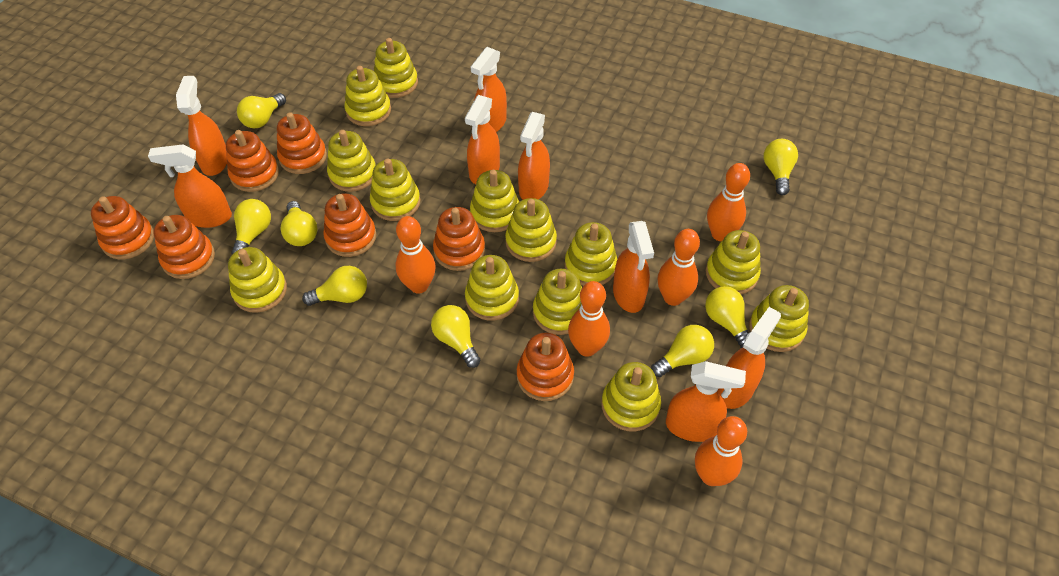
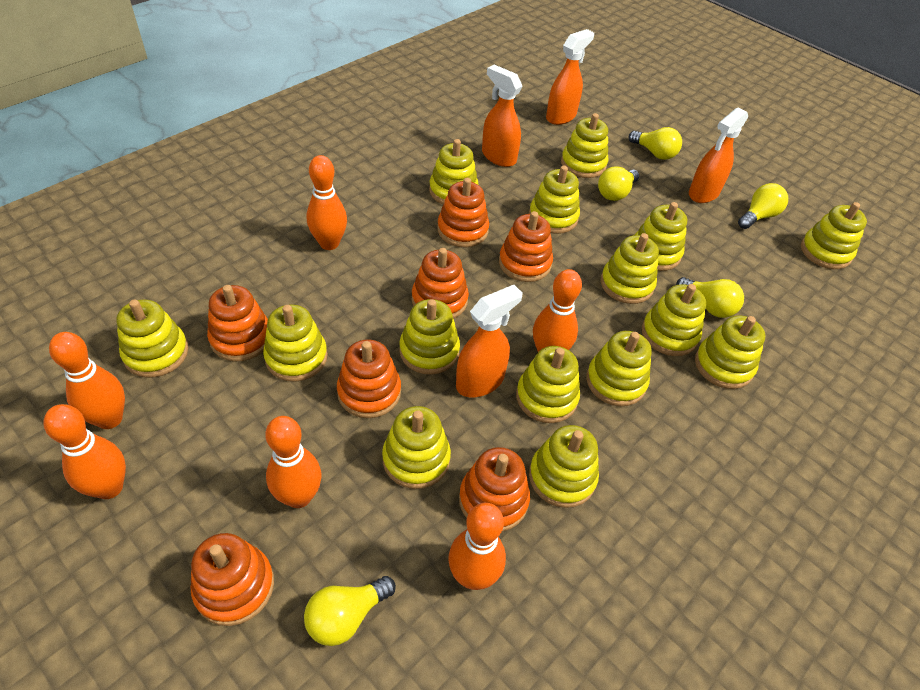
orange bowling pin: [395,216,436,294] [568,281,610,357] [657,229,700,306] [695,416,747,486] [707,163,750,241] = 5 -> [43,404,126,499] [49,332,125,429] [265,416,322,508] [307,155,347,250] [448,503,506,590] [533,269,582,352] = 6
orange spray bottle: [148,144,232,228] [176,76,227,176] [465,95,500,184] [471,47,507,132] [518,112,550,200] [613,221,654,313] [666,361,746,442] [717,307,781,409] = 8 -> [456,285,523,397] [482,65,523,167] [546,29,594,125] [689,107,748,203] = 4
yellow light bulb: [231,199,271,254] [237,93,286,128] [280,201,318,246] [302,266,367,306] [431,305,481,368] [651,325,714,377] [705,286,749,348] [764,139,798,195] = 8 -> [304,576,396,646] [598,166,639,201] [628,127,682,160] [676,277,744,318] [738,183,788,229] = 5
yellow stacking toy: [228,247,287,313] [327,130,376,192] [345,66,391,126] [370,158,420,221] [374,38,418,98] [465,255,519,321] [470,170,519,232] [505,198,557,262] [533,269,582,335] [565,222,617,286] [601,362,661,431] [705,230,761,294] [749,285,809,352] = 13 -> [116,299,188,378] [263,305,328,382] [382,406,451,489] [399,299,460,375] [429,139,479,205] [516,346,580,423] [529,166,580,234] [529,425,599,508] [561,113,608,178] [586,331,652,406] [601,233,659,304] [635,202,687,271] [642,284,706,356] [695,315,765,389] [801,202,867,269] = 15

